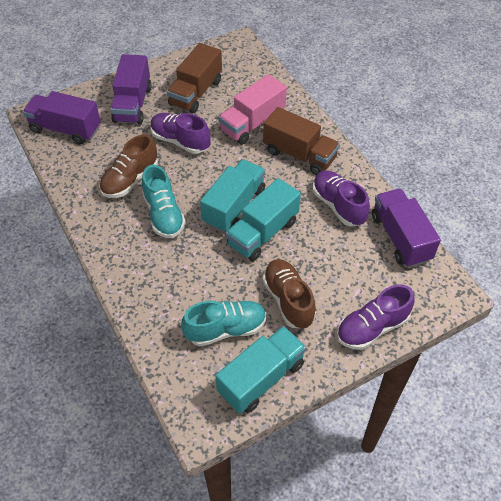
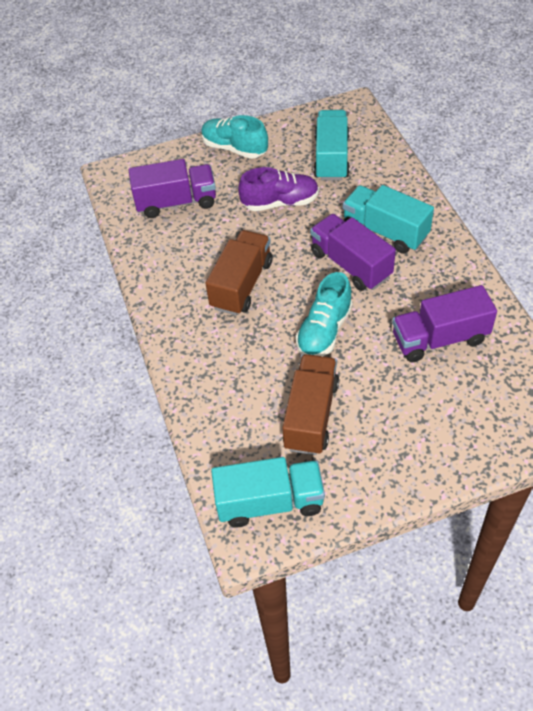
brown shoe: [100,134,158,198] [263,259,316,328] = 2 -> none = 0
pink truck: [218,74,287,145] = 1 -> none = 0
purple shoe: [151,113,211,154] [313,170,370,226] [337,284,414,350] = 3 -> [238,167,319,211] = 1

